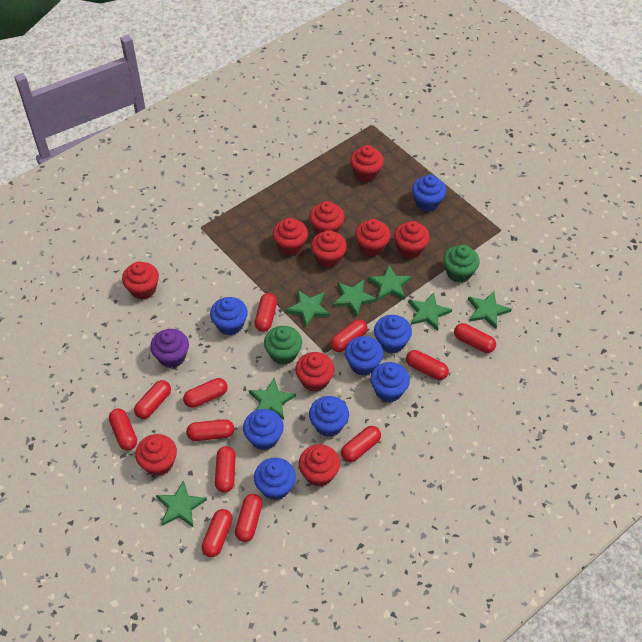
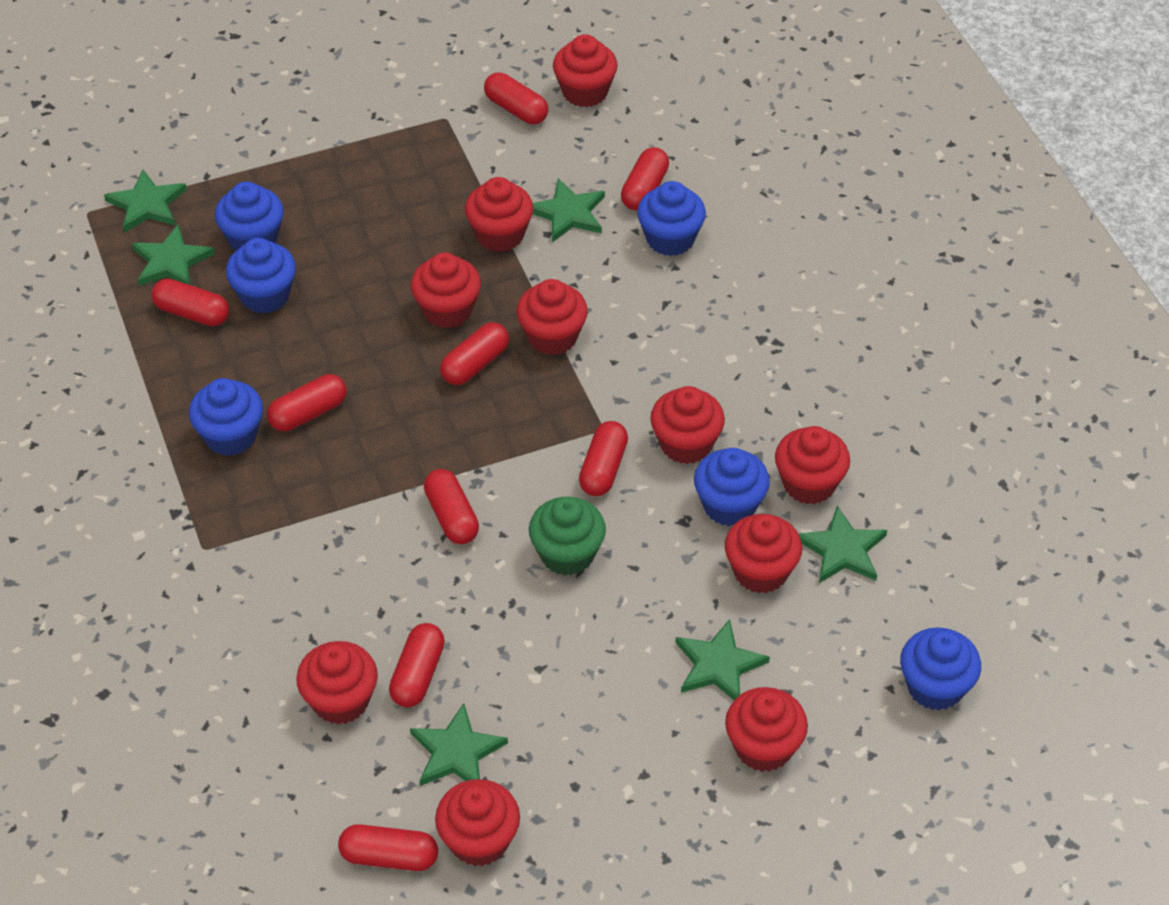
blue cupcake: [210,297,248,336] [243,409,284,450] [254,457,296,500] [309,396,349,437] [345,336,383,376] [370,362,410,402] [374,315,412,354] [412,174,446,212] = 8 -> [189,378,263,456] [215,182,284,251] [226,238,296,314] [637,181,706,256] [694,448,770,526] [900,628,981,711] = 6
green cupcake: [264,326,302,365] [443,245,480,283] = 2 -> [529,497,606,576] = 1
green star: [156,480,207,527] [249,378,296,420] [286,290,330,327] [333,280,377,316] [368,265,412,300] [408,292,452,331] [468,291,512,329] = 7 -> [104,169,187,233] [132,224,215,286] [410,703,508,786] [533,178,605,242] [675,619,770,700] [799,506,887,583] = 6
purple cupcake: [150,329,189,368] = 1 -> none = 0
red capsule: [109,409,137,451] [134,380,171,419] [183,378,228,408] [186,419,234,441] [202,509,233,557] [215,446,236,493] [235,494,262,542] [254,293,277,332] [330,319,367,352] [341,426,381,462] [406,350,449,380] [454,323,496,353] = 12 -> [151,279,229,326] [267,374,347,431] [338,824,438,871] [389,623,445,707] [424,469,479,544] [440,322,509,385] [484,72,548,124] [579,421,628,496] [621,147,669,211] = 9

